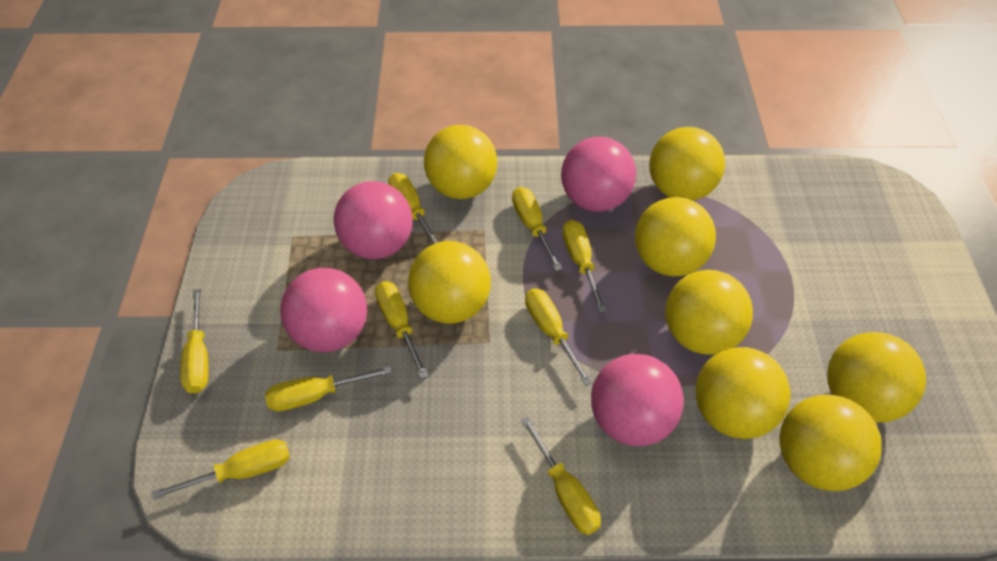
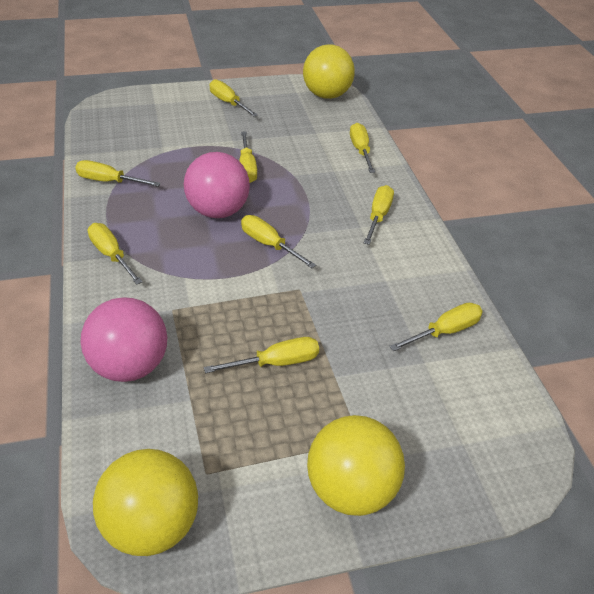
pink ball: [280,268,367,352] [334,181,413,259] [561,137,636,212] [591,354,684,446] = 4 -> [80,297,167,382] [184,152,250,218] = 2
yellow ball: [408,241,491,323] [424,125,497,199] [635,197,716,276] [649,127,725,201] [665,270,753,355] [695,347,791,439] [779,394,882,491] [827,332,926,423] = 8 -> [93,449,198,556] [303,44,355,99] [307,415,405,516] = 3

